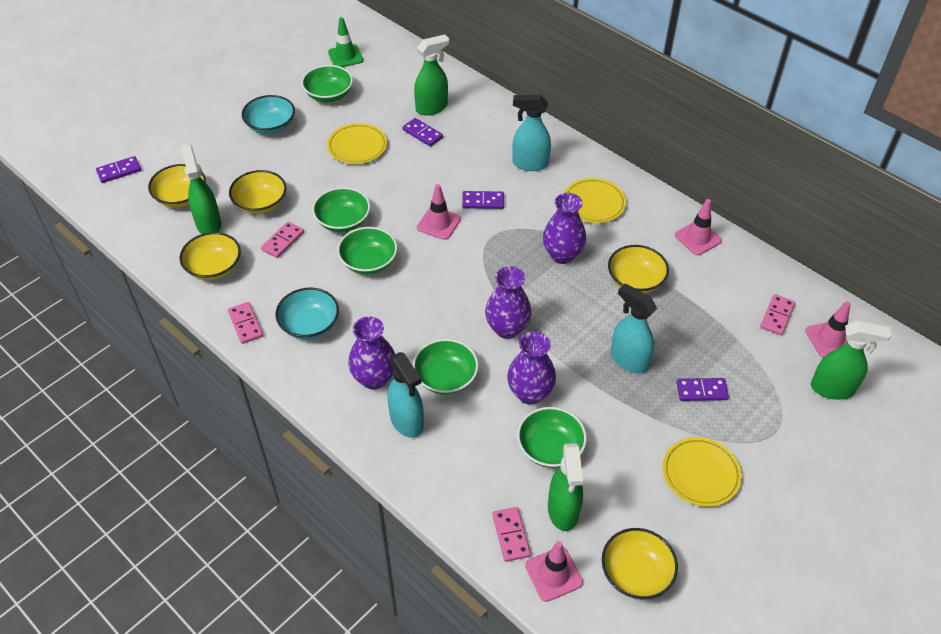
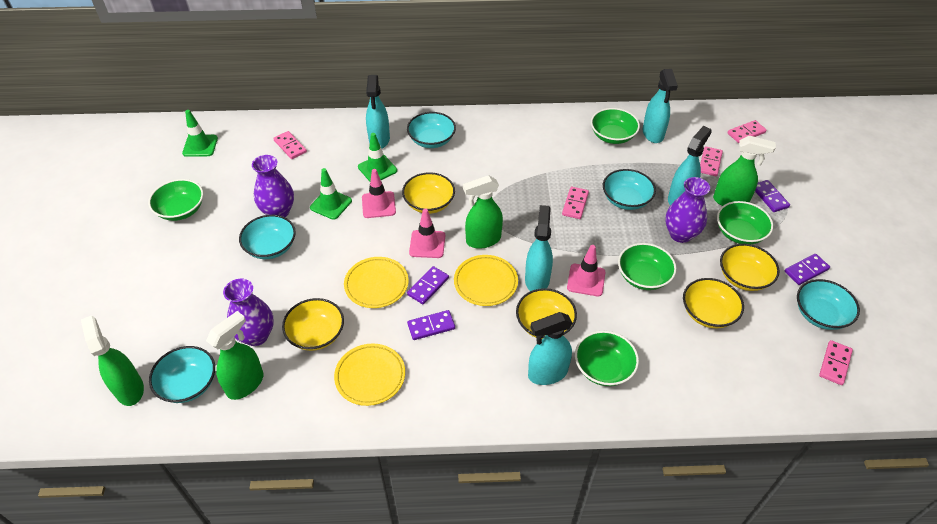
green traffic cone: [328,17,363,67] = 1 -> [182,110,218,157] [310,168,352,220] [358,133,397,182] = 3
pink domino: [228,302,263,344] [261,222,304,258] [492,507,531,562] [760,294,795,335] = 4 -> [273,131,307,159] [562,187,589,219] [700,146,723,176] [727,120,767,143] [819,340,853,385] = 5
pink traffic cone: [417,184,461,240] [525,541,583,602] [675,199,722,255] [805,301,851,358] = 4 -> [362,169,396,218] [409,208,445,258] [567,245,605,296] = 3
purple vase: [348,316,395,390] [485,266,531,339] [507,331,556,405] [543,193,586,264] = 4 -> [223,279,274,346] [252,155,294,217] [666,177,710,243] = 3
turquoise bowl: [242,95,295,134] [275,287,339,340] = 2 -> [149,346,215,403] [239,215,296,259] [407,112,456,148] [603,169,656,210] [797,279,860,330] = 5
turquoise spray bottle: [387,352,424,438] [512,95,551,171] [611,283,657,374] = 3 -> [366,75,390,149] [525,205,553,291] [528,312,572,385] [643,69,678,143] [668,126,712,205] = 5

